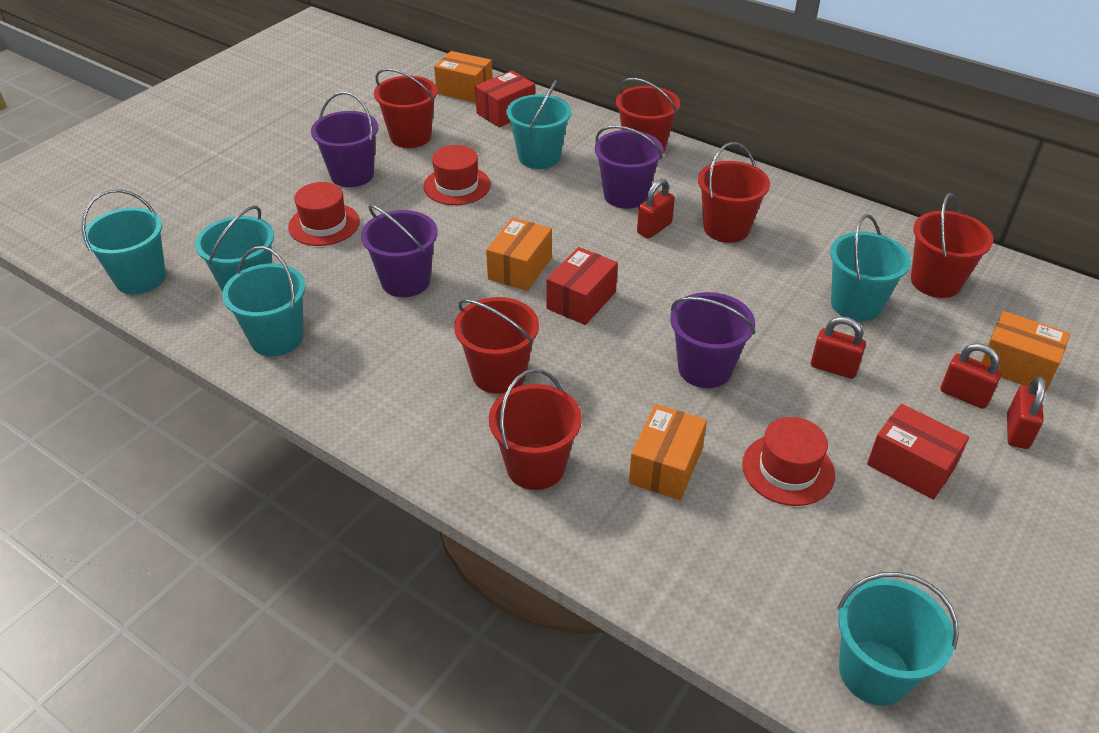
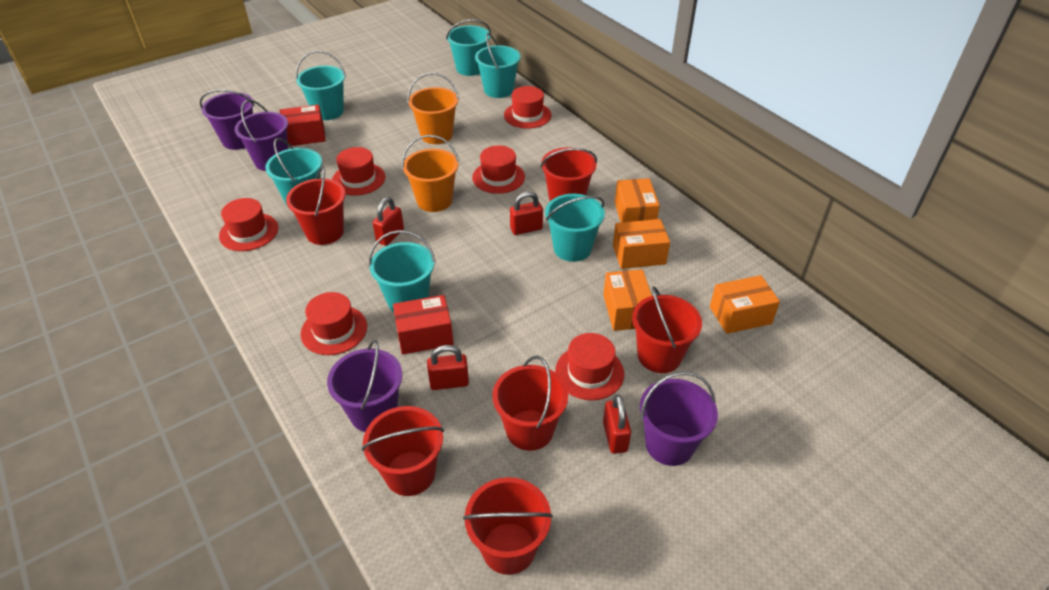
orange bucket: none = 0 -> [402,135,459,212] [408,73,459,144] = 2
red box: [475,70,535,128] [546,247,618,325] [867,404,969,500] = 3 -> [280,104,326,147] [393,295,453,355] = 2
red hat: [288,182,360,246] [423,145,491,205] [742,417,835,506] = 3 -> [219,198,278,251] [301,292,367,355] [332,147,385,196] [472,145,525,194] [504,86,552,129] [555,333,624,400] = 6

